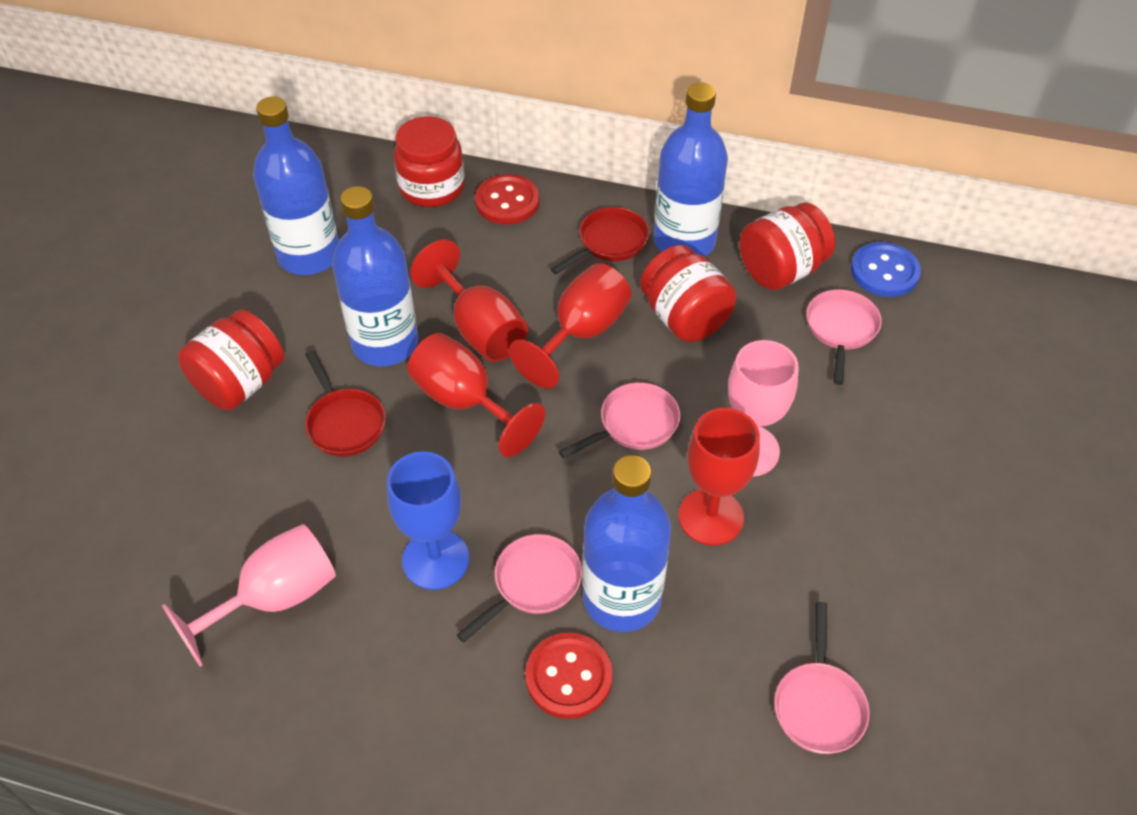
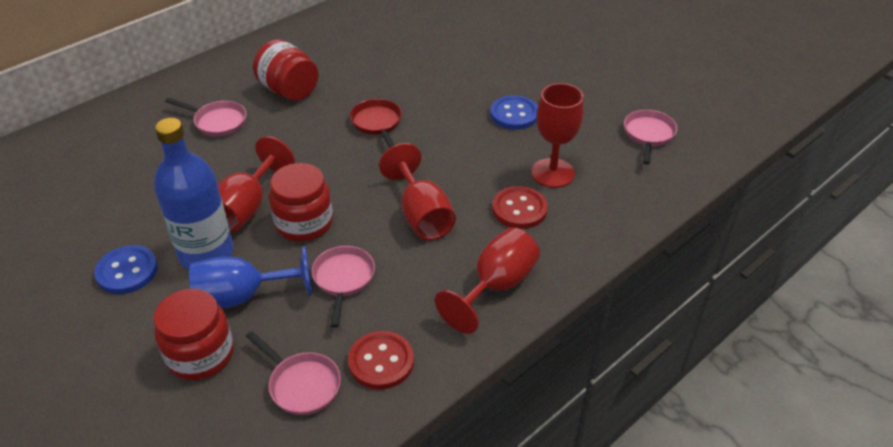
blue bottle: [253,97,339,275] [332,186,418,366] [582,455,671,632] [653,82,728,257] = 4 -> [154,118,233,269] = 1
blue button: [851,242,921,297] = 1 -> [94,245,158,294] [490,95,538,130] = 2
pink goblet: [162,524,336,667] [728,340,799,477] = 2 -> none = 0
red jar: [178,309,284,410] [394,116,465,207] [640,245,737,342] [739,203,835,290] = 4 -> [154,289,234,380] [253,39,319,101] [269,163,333,241] = 3
red pan: [305,350,385,457] [551,207,649,274] = 2 -> [350,99,402,148] = 1

